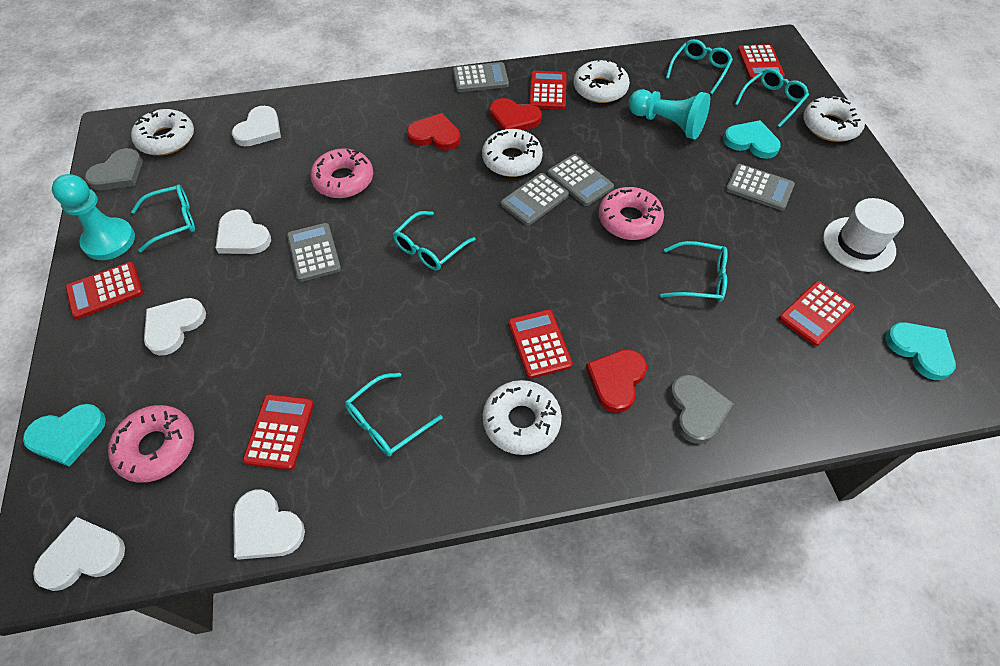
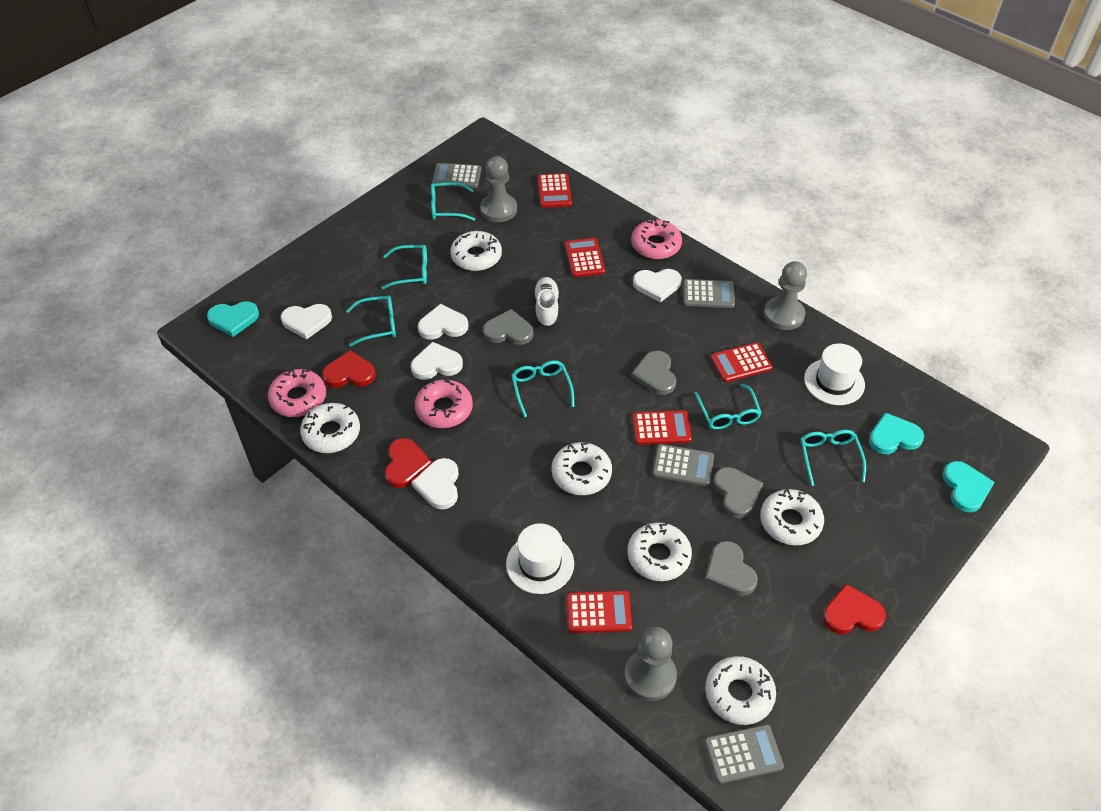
grey calculator: [287,223,341,282] [453,62,509,92] [501,173,569,226] [547,154,614,206] [726,164,795,211] = 5 -> [432,163,481,188] [652,444,714,486] [683,279,735,308] [704,724,784,784] = 4
grey heart: [85,148,143,190] [670,375,734,444] = 2 -> [483,309,533,345] [631,351,676,395] [705,541,758,596] [713,467,763,518] = 4
grey pawn: none = 0 -> [480,156,517,222] [625,627,677,701] [764,261,807,330] = 3
red calculator: [66,262,143,319] [243,394,314,470] [508,310,573,379] [529,71,567,110] [738,44,785,81] [779,281,855,346] = 6 -> [538,173,572,208] [565,238,605,277] [567,591,632,633] [632,410,692,445] [711,342,773,382] = 5
turquoise pawn: [52,174,135,260] [628,89,710,140] = 2 -> none = 0
white donut: [131,109,194,155] [482,129,543,177] [483,380,562,455] [573,58,630,103] [803,95,865,142] = 5 -> [300,403,360,453] [450,231,502,271] [552,442,612,495] [627,522,692,581] [705,656,776,725] [760,489,824,545] = 6
white hat: [823,198,904,272] = 1 -> [506,523,574,594] [804,343,865,405] = 2
white shoe: none = 0 -> [533,277,559,328] = 1

